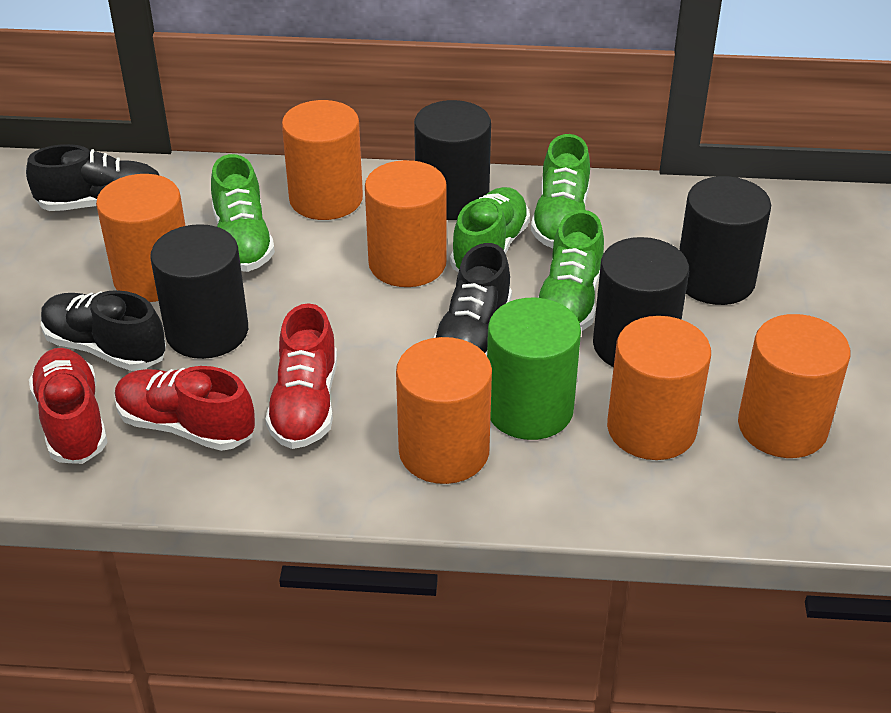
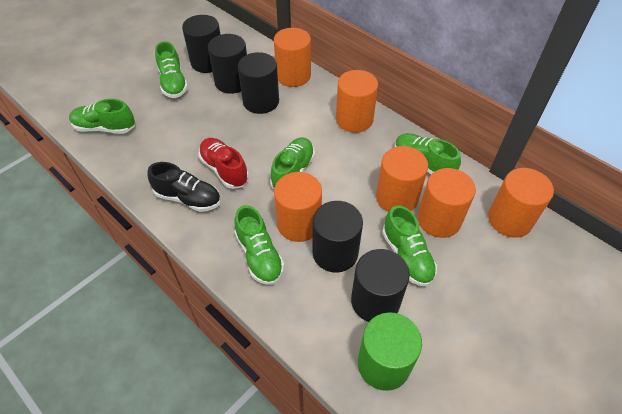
black cylinder: [150,224,248,359] [414,100,491,220] [593,237,689,367] [679,176,771,305] = 4 -> [182,15,220,73] [208,34,247,94] [238,52,279,114] [312,201,363,273] [351,249,410,322] = 5
black shoe: [26,144,160,211] [41,290,166,371] [433,243,512,356] = 3 -> [147,162,221,212] = 1
green shoe: [211,154,275,272] [450,187,530,272] [531,134,590,248] [538,210,604,331] = 4 -> [69,99,135,134] [155,41,188,98] [234,205,284,285] [270,137,315,189] [382,205,437,286] [395,133,461,174] = 6
red shoe: [29,348,107,464] [115,366,255,451] [265,303,337,449] = 3 -> [198,138,249,189] = 1

